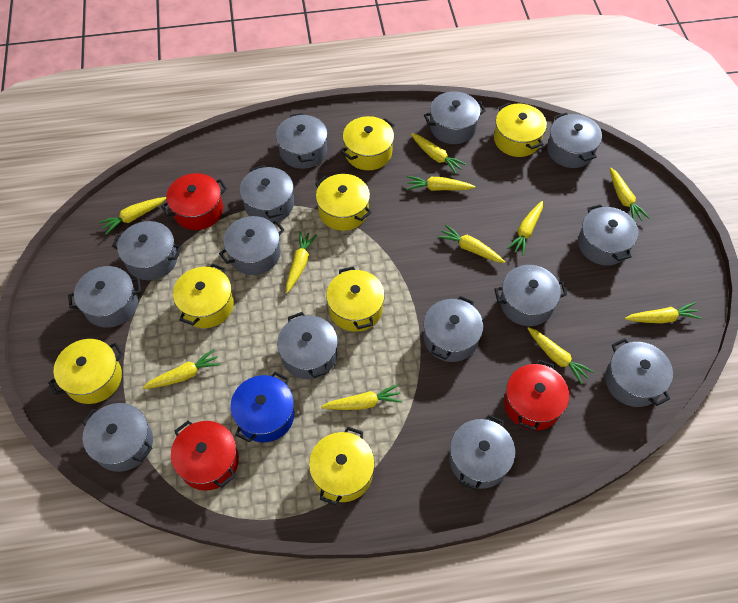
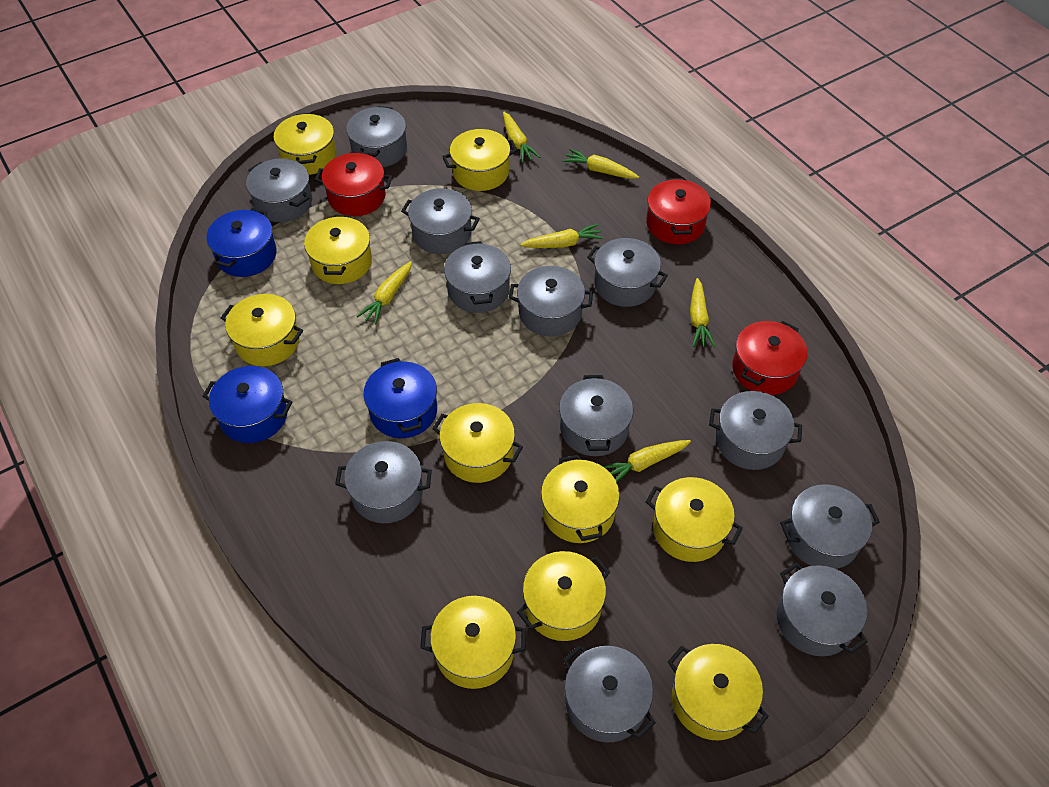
blue pot: [230,372,294,442] = 1 -> [202,366,293,443] [207,208,277,277] [363,358,437,438] = 3
grey pot: [68,266,141,328] [82,403,153,472] [112,221,182,280] [219,216,284,275] [240,165,294,222] [276,113,328,169] [277,312,338,379] [423,296,483,362] [424,91,486,144] [449,414,515,491] [494,265,567,326] [547,113,602,168] [578,204,638,265] [605,338,673,407] = 14 -> [246,158,312,222] [335,441,432,523] [346,106,407,167] [401,188,480,254] [444,241,511,313] [509,266,593,336] [559,375,633,456] [563,645,656,743] [587,238,668,307] [709,391,802,470] [777,562,868,656] [780,484,880,569] = 12
yellow carrot: [98,197,166,235] [142,349,221,389] [286,231,317,293] [321,384,402,410] [407,176,475,191] [411,133,467,174] [437,225,505,263] [507,201,543,256] [527,327,594,385] [610,168,650,221] [625,302,701,323] = 11 -> [357,261,412,324] [503,112,540,163] [520,224,604,248] [563,149,639,179] [603,440,691,482] [690,278,715,347] = 6
yellow pot: [48,339,124,404] [173,263,234,328] [309,427,375,505] [315,174,372,231] [326,266,385,332] [341,116,395,170] [494,103,547,157] = 7 -> [221,294,303,366] [274,113,337,175] [304,215,372,284] [420,596,526,689] [432,403,523,483] [442,129,518,191] [517,551,610,641] [541,455,620,543] [646,477,743,562] [668,644,769,740] = 10

